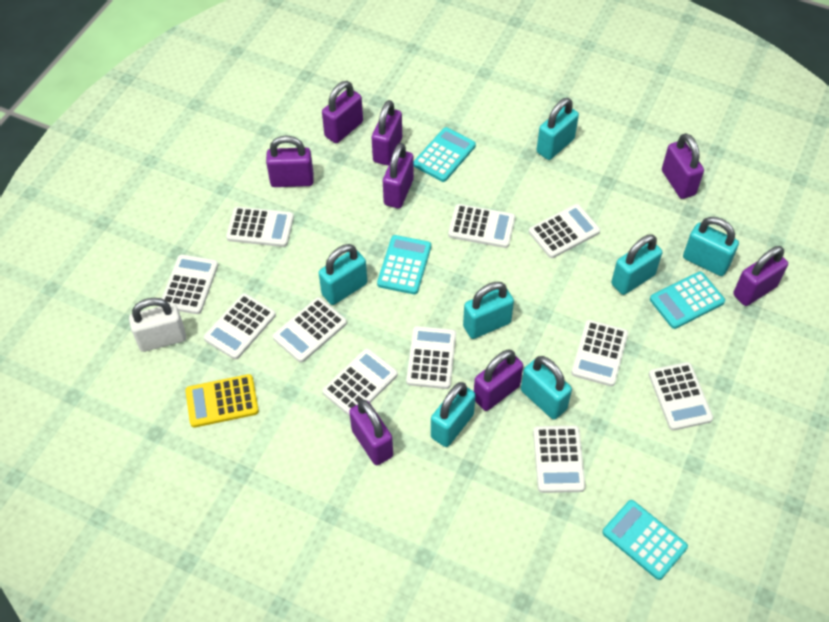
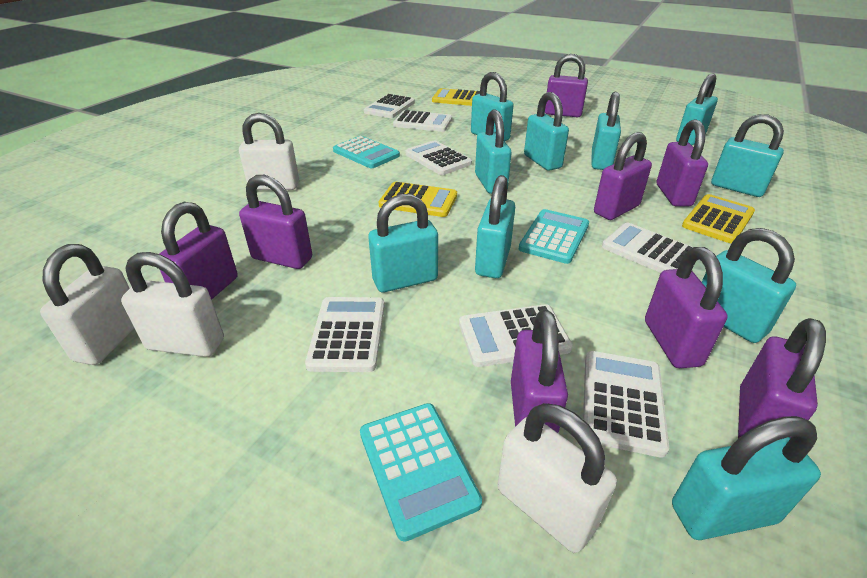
turquoise calculator: [377,235,431,294] [413,127,476,182] [602,500,688,580] [650,271,725,329] = 4 -> [333,136,400,168] [360,403,482,542] [519,209,589,264] = 3
turquoise padlock: [319,244,367,305] [431,382,476,447] [463,282,514,339] [521,356,572,420] [537,98,579,160] [611,234,662,295] [683,217,739,276] = 7 -> [368,194,438,292] [471,72,514,141] [475,109,512,194] [475,175,515,278] [524,92,569,171] [592,92,621,170] [672,416,821,540] [676,73,718,145] [702,228,796,343] [711,114,784,197] = 10
white calculator: [162,254,218,314] [204,293,276,360] [226,207,294,247] [273,297,347,363] [322,348,398,416] [406,326,456,389] [448,204,515,248] [529,204,600,258] [533,426,586,493] [571,320,628,387] [649,362,713,430] = 11 -> [305,297,384,372] [364,94,415,118] [393,110,452,132] [405,140,472,175] [459,304,573,367] [583,351,669,458] [602,223,693,273] = 7
white padlock: [129,298,186,352] = 1 -> [40,244,134,365] [121,252,224,357] [239,113,299,190] [498,403,617,553] = 4
yellow calculator: [185,374,259,428] = 1 -> [379,182,457,217] [432,88,480,106] [682,194,755,243] = 3

